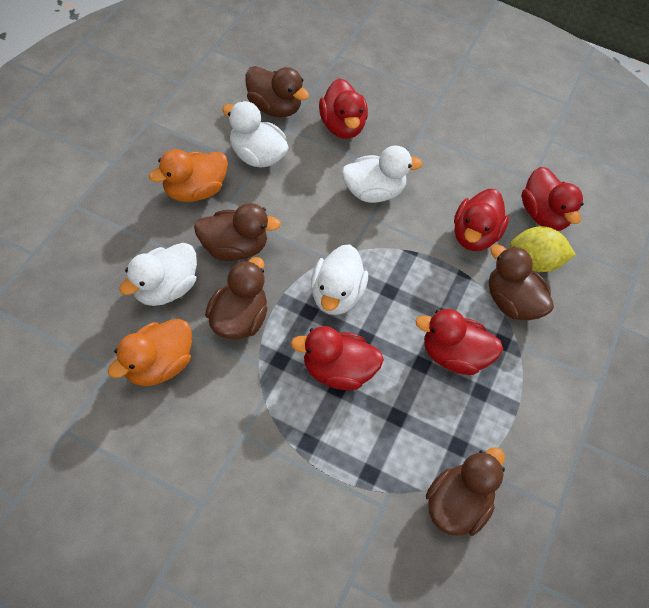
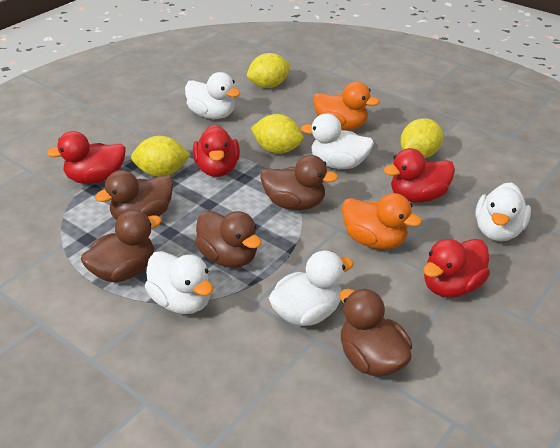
red duck: [291,326,384,390] [319,78,368,139] [415,309,503,375] [454,189,509,251] [522,167,583,231] = 5 -> [46,131,126,184] [193,124,240,177] [383,148,455,203] [423,239,490,298] = 4
white duck: [119,243,197,306] [222,101,289,168] [311,244,368,315] [342,145,423,203] = 4 -> [145,251,213,314] [185,72,240,119] [269,251,354,326] [301,113,374,169] [475,182,531,241] = 5
yellow lemon: [510,226,576,272] = 1 -> [131,136,191,177] [247,53,291,88] [251,114,304,154] [400,118,443,158] = 4

